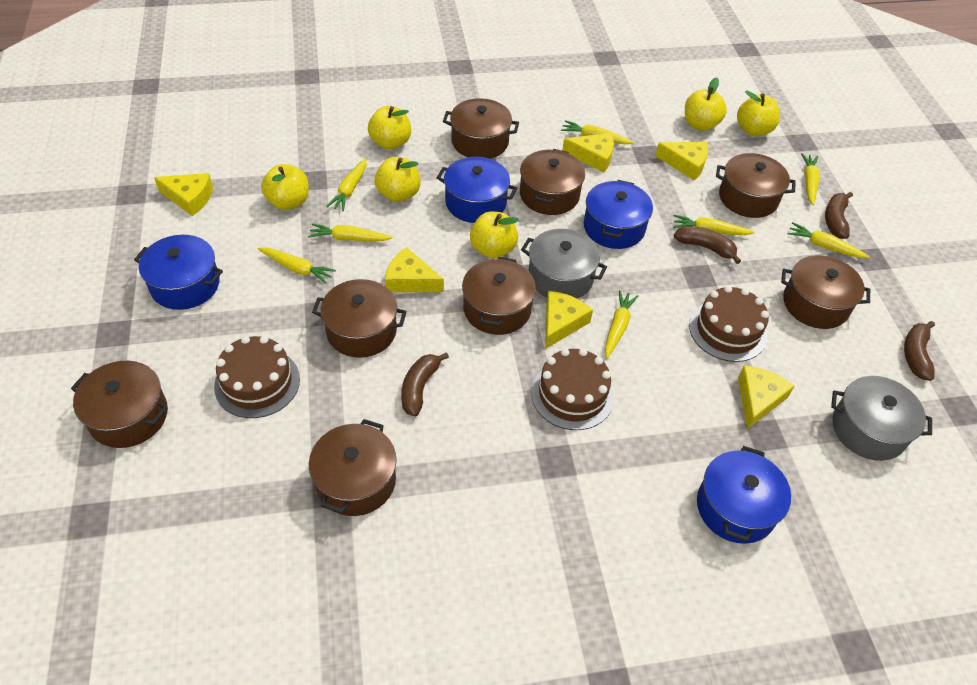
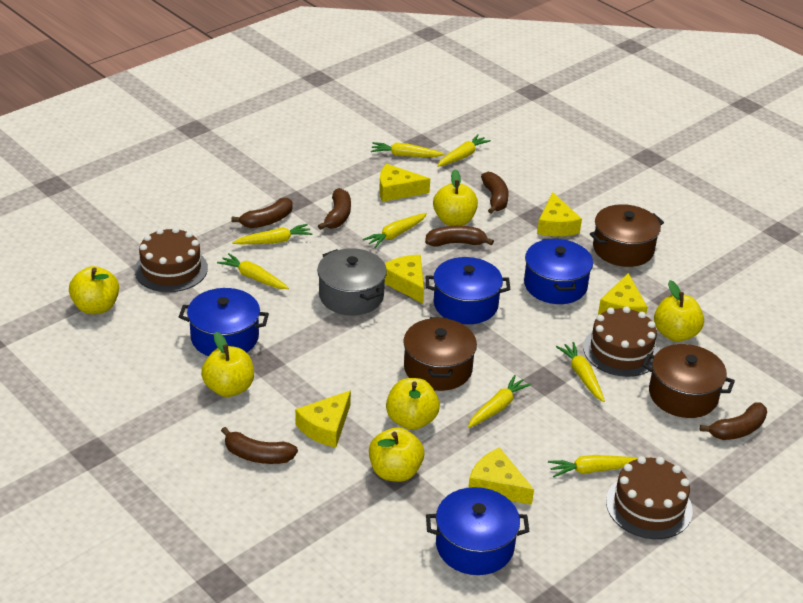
brown banana: [401,352,449,416] [674,226,741,264] [825,192,853,239] [904,321,935,381] = 4 -> [221,427,298,464] [231,198,293,228] [318,188,351,230] [425,226,494,247] [481,172,509,214] [700,402,767,440] = 6
brown pot: [71,361,168,448] [309,419,397,516] [312,279,407,358] [443,98,519,159] [462,257,536,335] [520,149,585,215] [716,153,796,218] [781,255,870,329] = 8 -> [403,317,477,391] [590,204,664,267] [642,344,735,418] = 3
grey pot: [521,229,607,299] [831,376,932,461] = 2 -> [317,248,387,315] = 1

